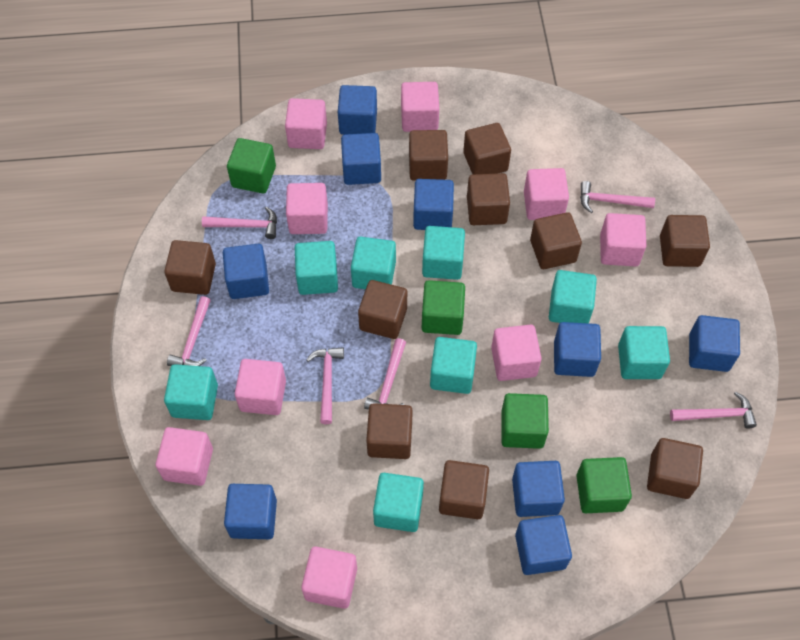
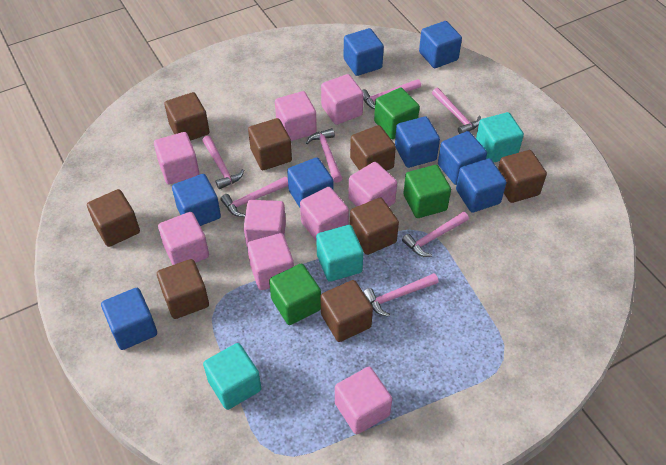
blue cube: [223,244,269,299] [224,484,277,539] [338,85,377,135] [341,133,381,185] [413,179,454,230] [512,461,565,517] [515,515,572,575] [554,322,601,377] [689,315,740,372] = 9 -> [101,288,157,350] [172,174,221,226] [287,157,333,208] [344,28,384,76] [395,116,440,168] [419,21,462,68] [438,131,487,185] [456,158,506,213] = 8
brown cube: [164,240,216,295] [358,280,407,339] [366,403,413,459] [409,130,448,181] [439,460,489,519] [463,123,511,175] [467,173,510,225] [530,212,582,269] [647,438,703,499] [660,215,710,267] = 10 -> [87,189,140,247] [157,259,209,319] [164,92,209,141] [248,118,292,170] [320,280,373,342] [350,125,396,171] [350,197,399,255] [498,150,547,203] = 8
green cube: [227,138,276,193] [422,280,465,335] [501,393,549,449] [577,457,632,513] = 4 -> [269,264,321,325] [374,88,420,139] [403,165,451,218] = 3
pink hammer: [167,296,211,366] [202,207,277,239] [306,347,344,424] [364,338,406,410] [580,181,655,213] [670,391,757,429] = 6 -> [202,136,244,189] [220,177,288,217] [306,128,342,183] [362,79,421,109] [363,273,439,316] [402,212,469,257] [432,88,481,134] = 7
turquoise cube: [164,364,218,420] [295,241,338,295] [351,237,396,289] [373,473,424,532] [422,226,465,280] [430,337,477,394] [549,270,597,323] [618,326,670,379] = 8 -> [203,343,261,410] [316,225,363,282] [476,112,524,162] = 3

